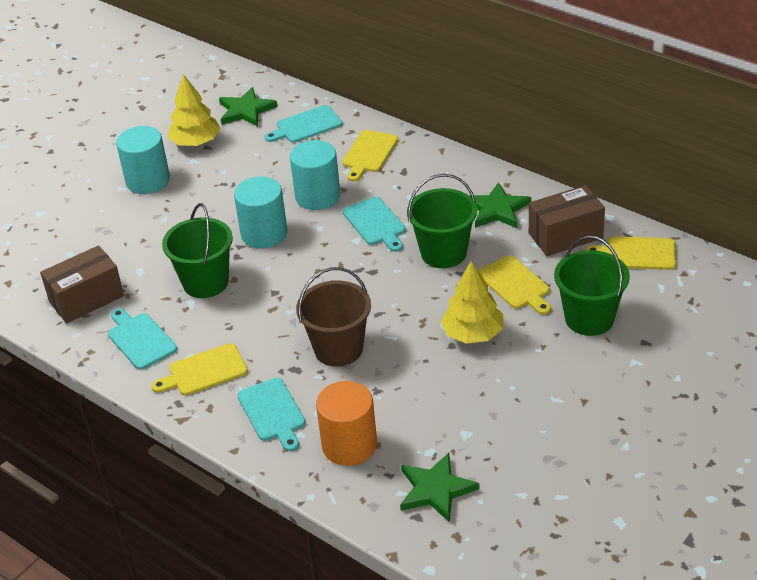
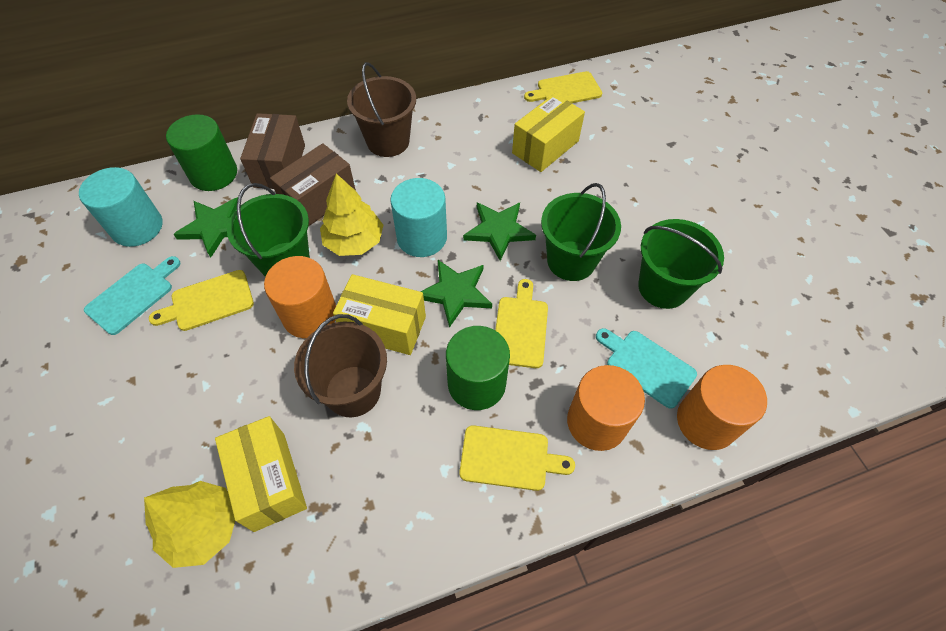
brown bucket: [296,267,371,367] = 1 -> [294,314,387,417] [347,62,416,157] = 2
green cylinder: none = 0 -> [166,114,237,191] [446,326,510,410] = 2
orange cylinder: [316,381,377,466] = 1 -> [264,256,336,338] [567,365,645,451] [677,365,767,450] = 3
turquoise cutting board: [108,308,177,370] [237,378,305,451] [265,105,342,143] [343,197,406,252] = 4 -> [84,256,181,335] [596,328,697,409] = 2
turquoise cylinder: [116,126,170,194] [234,176,287,249] [290,140,341,210] = 3 -> [79,167,163,247] [390,178,447,257] = 2
yellow box: none = 0 -> [215,416,307,532] [333,274,426,355] [512,93,585,172] = 3

